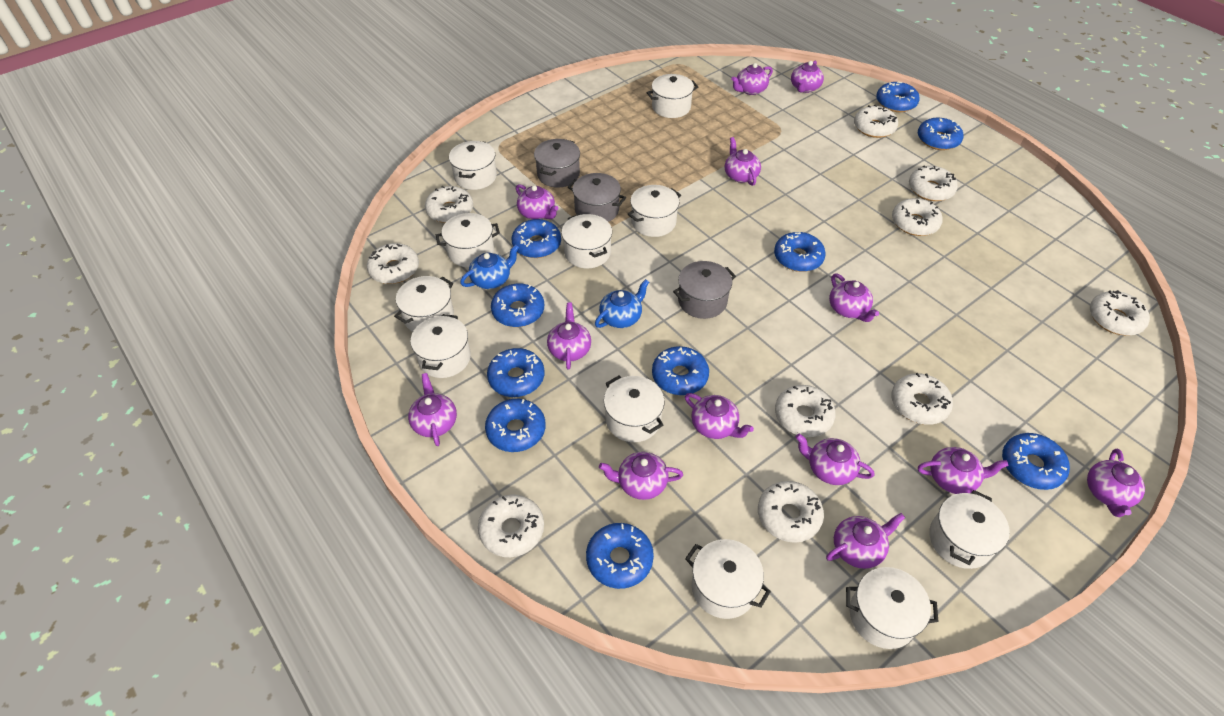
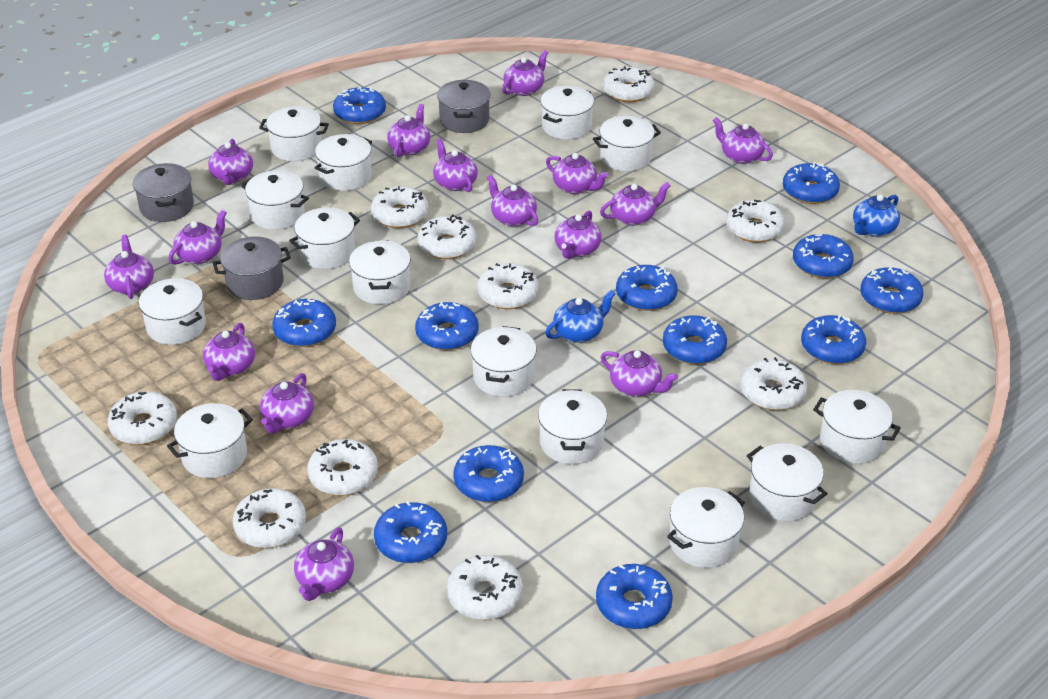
blue donut: [485,399,545,452] [487,348,544,397] [491,284,544,327] [512,219,561,258] [586,523,654,589] [652,346,709,395] [774,232,826,272] [876,81,920,112] [918,118,963,150] [1002,433,1070,490] = 10 -> [272,299,336,347] [333,87,386,124] [374,501,447,563] [415,302,479,350] [453,445,524,502] [596,564,673,629] [616,265,678,311] [663,315,727,364] [783,162,840,204] [793,234,854,278] [801,314,866,364] [860,267,923,314] = 12
purple teapot: [408,373,457,446] [516,184,559,219] [547,302,591,370] [599,452,683,500] [685,393,754,439] [725,137,761,186] [731,63,773,95] [791,61,824,93] [796,434,874,485] [826,513,905,569] [829,274,879,322] [918,447,1009,494] [1087,449,1145,517] = 13 -> [104,235,154,299] [169,210,227,265] [203,323,255,381] [208,139,253,185] [260,373,314,434] [294,527,354,601] [387,104,430,157] [433,139,478,192] [487,175,538,227] [502,50,548,96] [546,153,609,194] [555,211,601,259] [600,182,671,226] [601,350,678,396] [713,117,773,164] = 15
white pot: [394,276,454,332] [411,314,471,378] [436,213,500,267] [449,141,497,190] [562,214,612,268] [604,376,664,442] [628,185,681,237] [647,74,698,118] [685,539,771,619] [846,567,939,649] [929,490,1010,569] = 11 -> [139,278,206,345] [167,403,253,478] [241,170,309,230] [259,106,329,161] [289,208,360,269] [315,134,372,191] [349,240,411,304] [471,326,537,397] [538,389,607,464] [541,86,594,140] [593,116,661,172] [667,487,745,568] [747,444,828,521] [813,390,901,464] = 14

